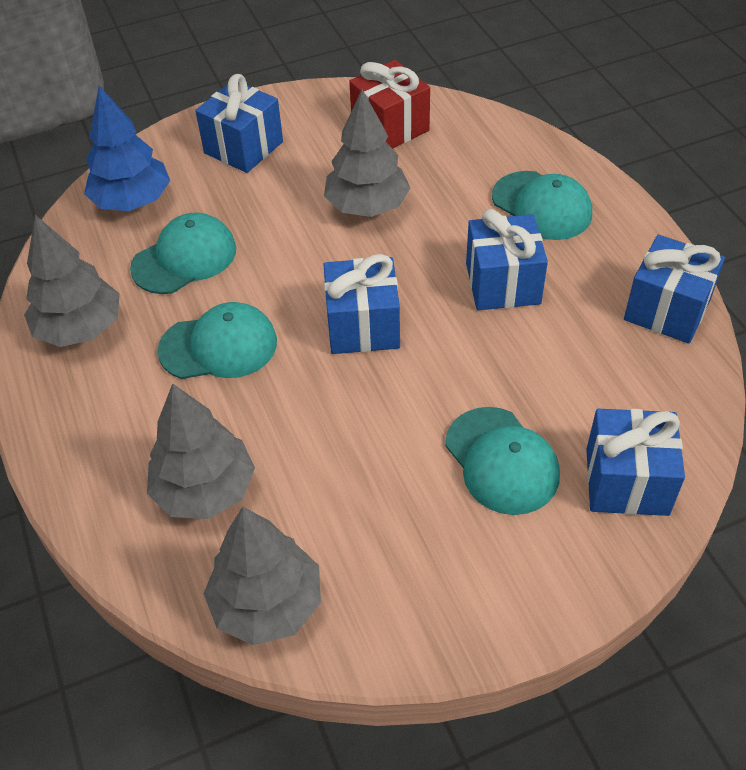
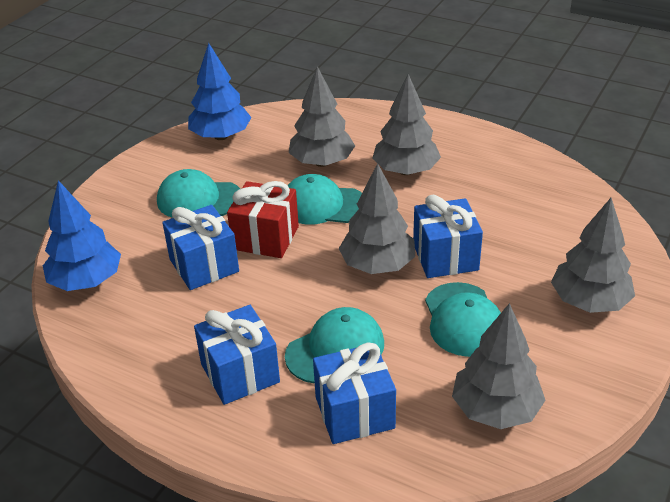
blue gift: [195,74,283,173] [323,254,400,354] [466,209,548,310] [586,409,685,516] [624,235,725,344] = 5 -> [162,205,239,290] [194,305,280,405] [313,342,396,444] [413,195,483,278] = 4
blue tree: [84,86,170,211] = 1 -> [43,180,121,291] [188,43,252,140] = 2
grey tree: [24,215,120,347] [147,383,255,519] [204,507,321,645] [324,89,410,217] = 4 -> [289,66,355,167] [339,163,415,274] [373,74,441,175] [452,303,546,429] [551,198,635,313] = 5

